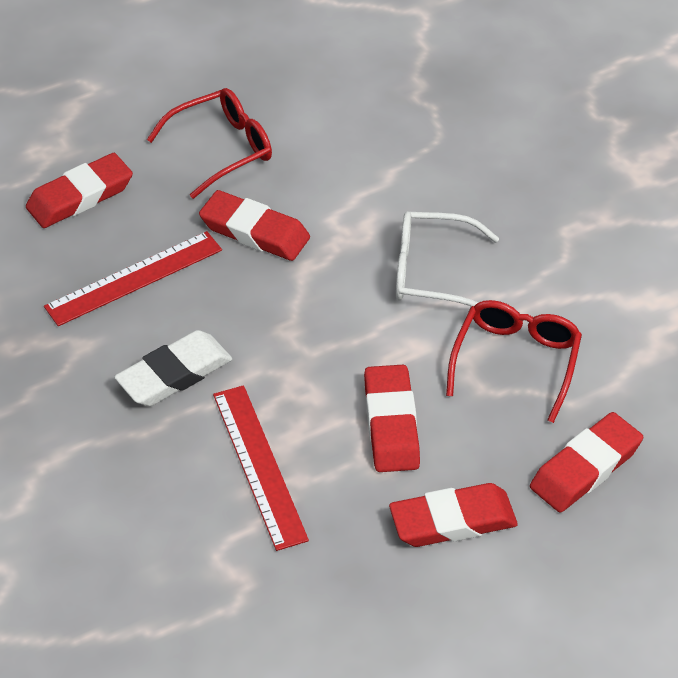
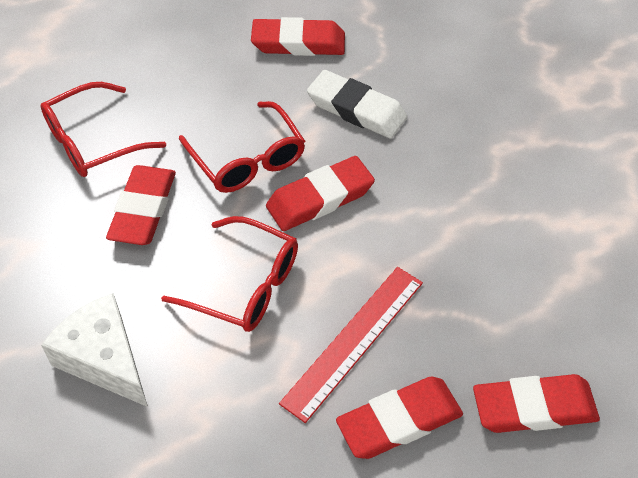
red glasses: [147,88,272,199] [446,300,582,423] = 2 -> [41,82,166,177] [161,216,298,332] [179,101,305,193] = 3
red ruler: [44,231,222,326] [213,385,309,551] = 2 -> [279,267,423,423] = 1
white cheese: none = 0 -> [41,293,148,407] = 1
white glasses: [396,211,499,307] = 1 -> none = 0

